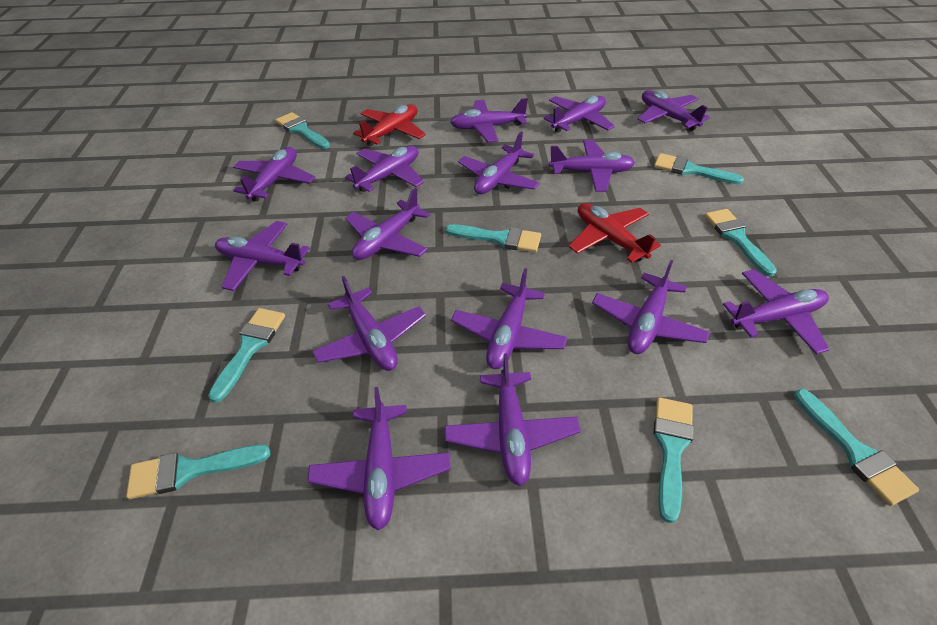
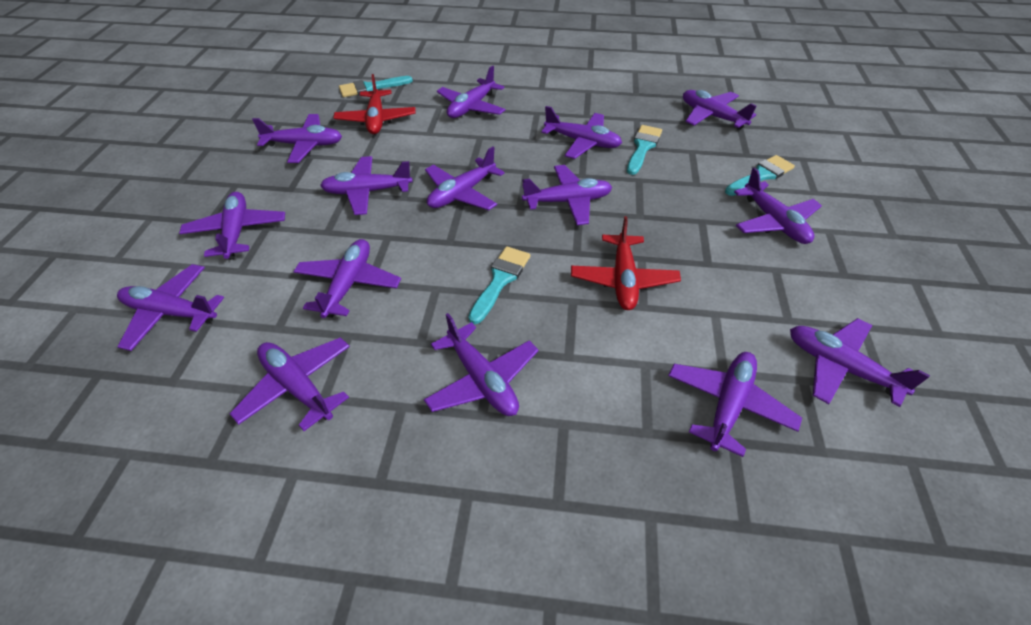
turquoise brush: [126,445,270,499] [208,308,285,403] [275,112,330,149] [445,224,541,252] [653,397,694,523] [654,153,744,185] [705,209,777,277] [794,389,919,506] = 8 -> [339,76,413,97] [468,246,530,324] [627,125,662,175] [725,155,795,196] = 4

